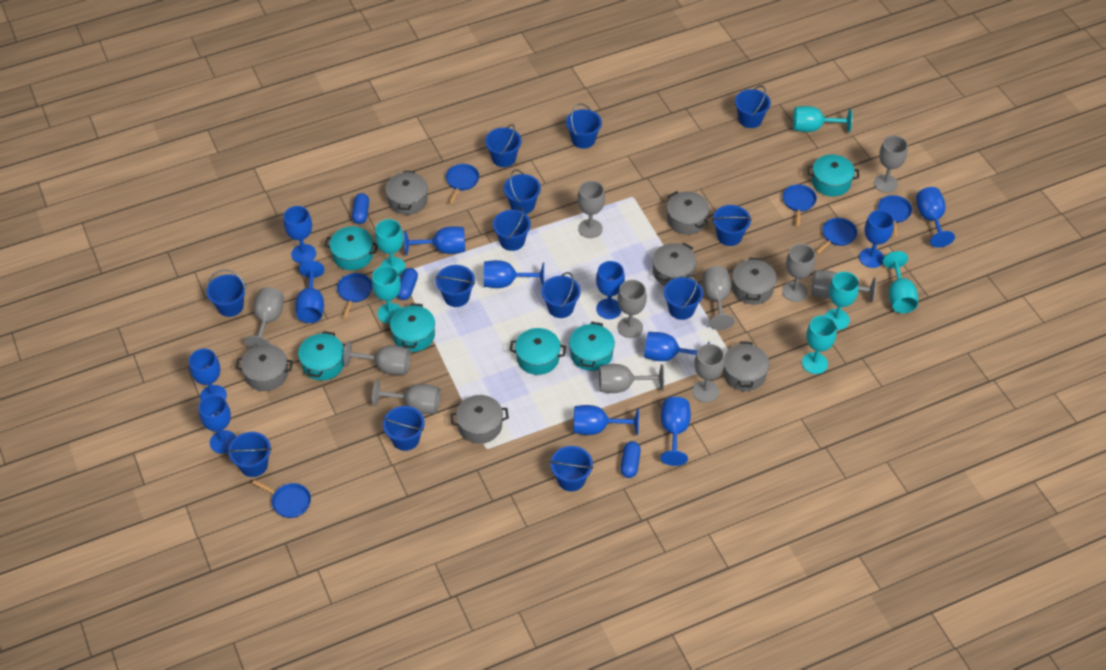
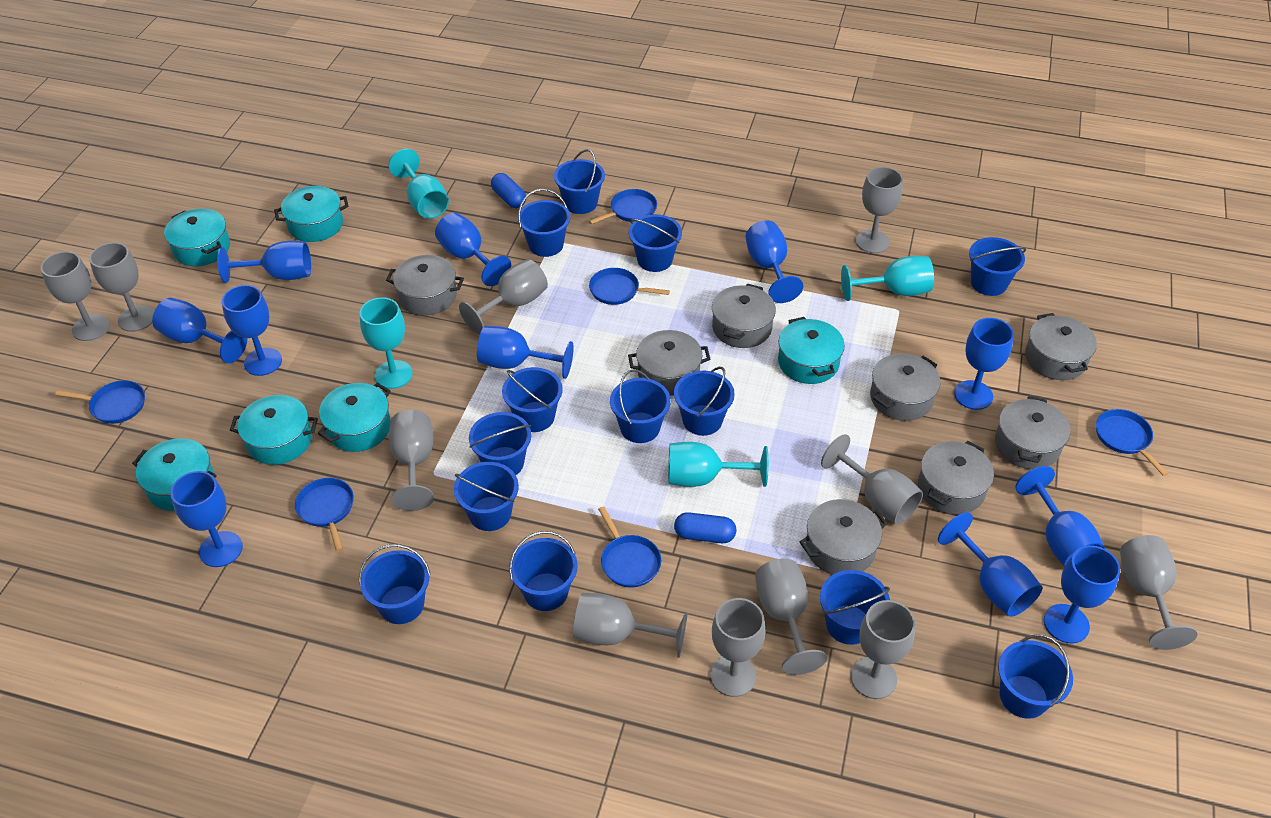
blue capsule: [352,193,369,224] [397,268,418,300] [621,441,641,478] = 3 -> [491,173,526,208] [674,512,736,543] = 2
blue goblet: [189,349,227,400] [199,395,236,454] [284,206,316,264] [295,260,324,323] [404,226,465,255] [484,260,544,288] [573,405,639,435] [596,261,625,319] [644,332,710,361] [660,397,691,466] [859,210,894,268] [916,187,955,248] = 12 -> [152,298,247,363] [171,471,243,567] [217,241,311,283] [222,285,282,376] [435,213,511,286] [477,326,574,379] [745,220,803,303] [938,512,1042,617] [954,318,1014,410] [1016,466,1105,566] [1044,545,1120,644] = 11
grey pot: [236,344,293,391] [385,171,428,215] [450,395,509,444] [652,243,696,286] [667,191,710,235] [723,341,769,391] [732,257,777,305] = 7 -> [386,255,464,316] [628,330,710,396] [712,284,776,348] [800,499,888,575] [870,353,940,421] [918,441,994,515] [995,396,1070,469] [1025,313,1097,380] = 8
turquoise goblet: [372,266,401,324] [375,219,406,275] [793,106,852,133] [802,316,837,374] [825,272,859,330] [883,251,918,313] = 6 -> [360,297,413,389] [389,149,449,219] [668,442,769,487] [841,256,934,301] = 4

